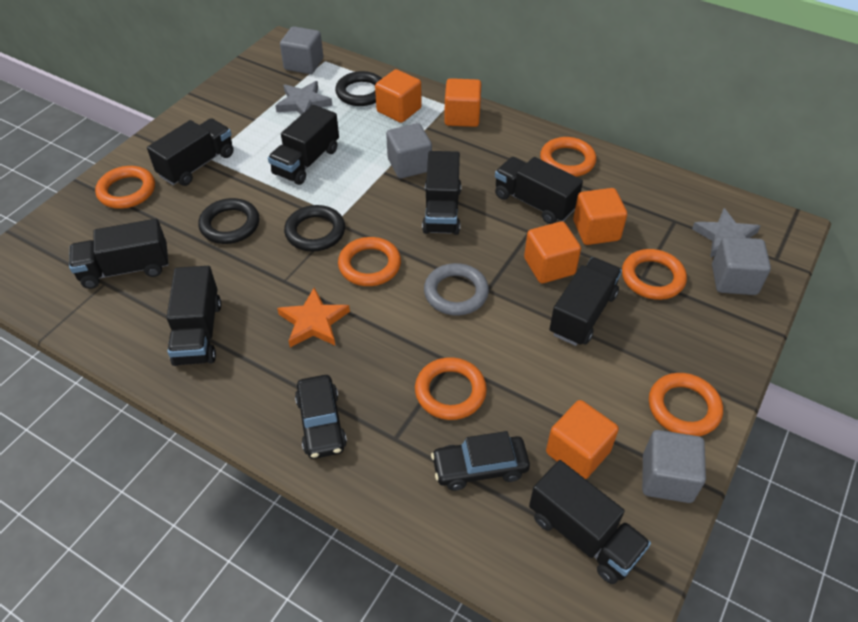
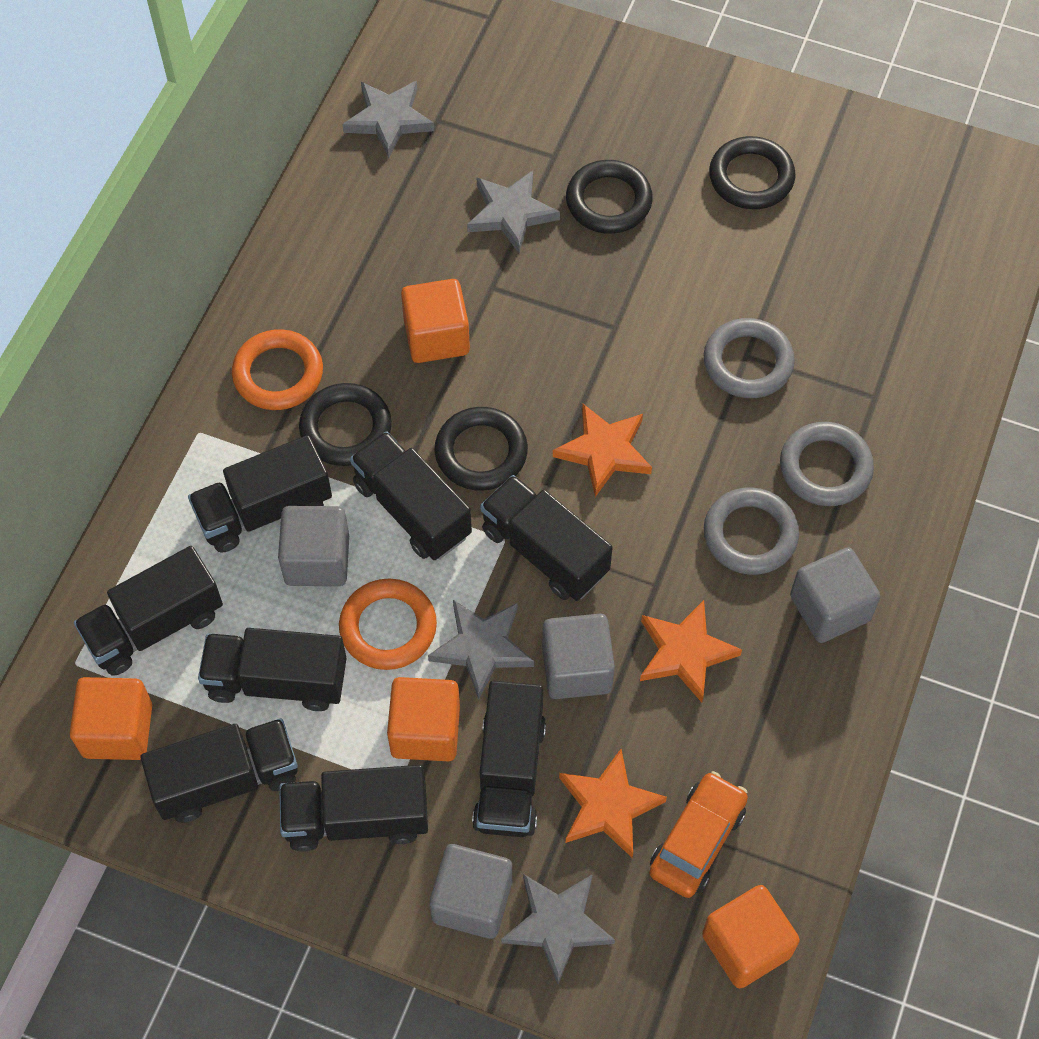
black car: [295,375,347,459] [431,431,530,491] = 2 -> none = 0
black ring: [198,198,259,244] [284,205,345,251] [335,71,382,106] = 3 -> [299,383,392,466] [435,407,528,491] [566,160,653,234] [709,136,796,209] = 4
grey ring: [424,263,489,316] = 1 -> [704,318,795,398] [704,487,799,575] [780,422,874,506] = 3
grey star: [275,81,332,115] [692,208,761,258] = 2 -> [343,81,434,158] [428,600,534,700] [467,170,560,253] [501,874,615,984] = 4
orange car: none = 0 -> [649,771,748,898] = 1
orange cube: [375,69,422,123] [444,78,481,127] [524,221,581,283] [546,400,619,479] [573,188,627,245] = 5 -> [70,677,152,760] [387,677,460,761] [401,279,470,363] [702,885,800,988] = 4
orange ring: [95,166,155,209] [338,237,401,286] [415,357,487,420] [540,137,596,177] [622,249,687,300] [649,373,723,436] = 6 -> [232,329,323,410] [339,579,437,670] = 2
orange star: [277,287,350,347] = 1 -> [553,404,652,497] [559,749,667,858] [640,600,742,702] = 3

